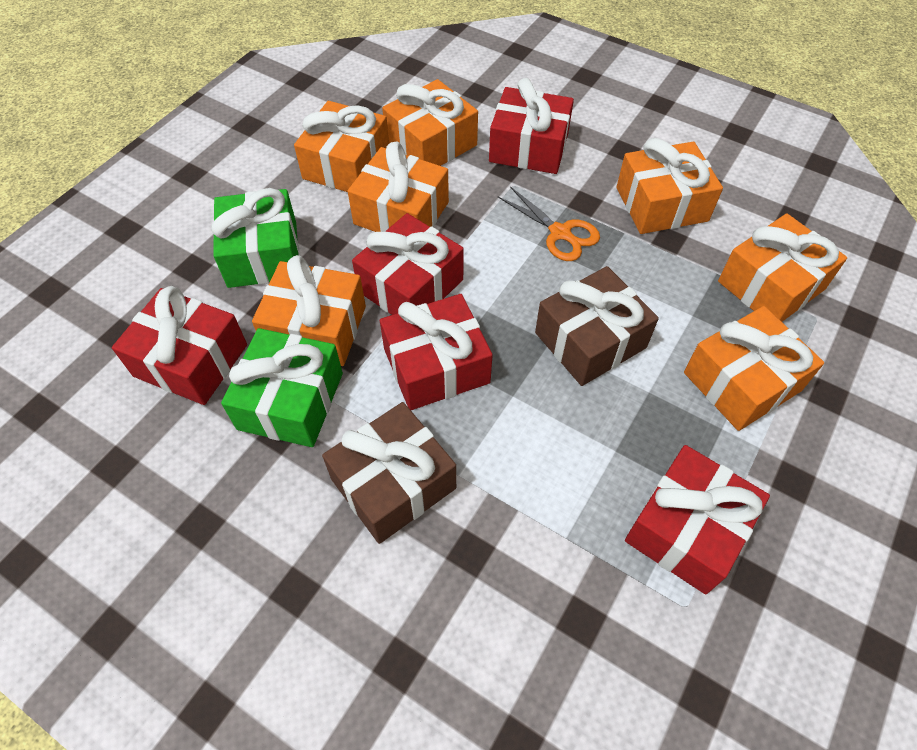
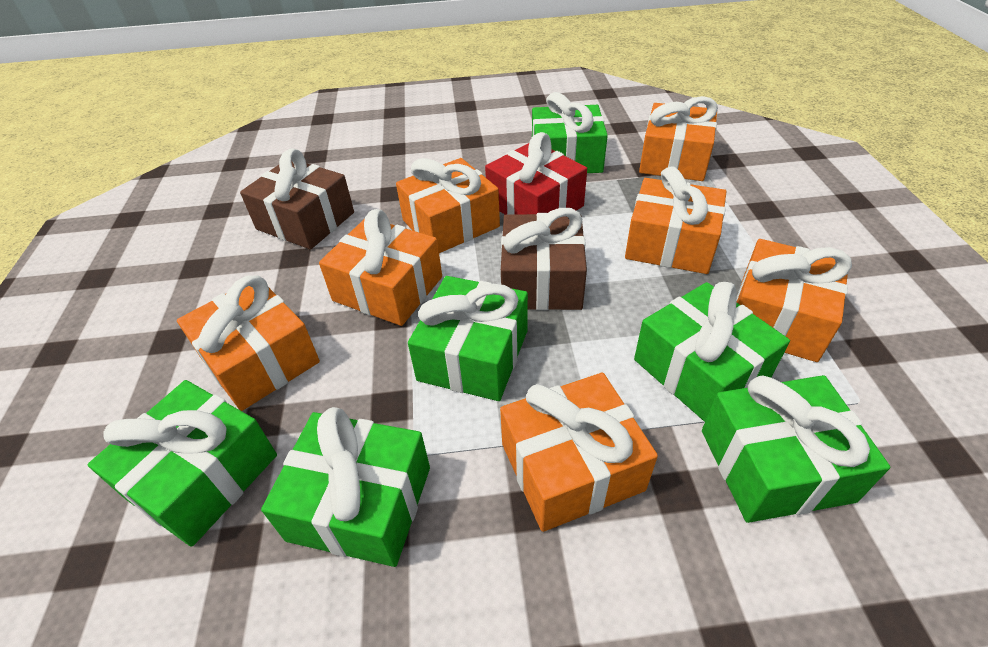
green gift: [211,188,299,288] [221,328,343,447] = 2 -> [88,380,277,547] [261,407,430,567] [408,276,528,401] [532,92,608,173] [634,282,790,422] [702,375,890,523] = 6
orange scissors: [498,186,600,261] = 1 -> none = 0
red gift: [112,286,247,405] [352,213,464,315] [380,294,493,410] [489,78,574,174] [625,445,770,594] = 5 -> [485,132,587,215] = 1

